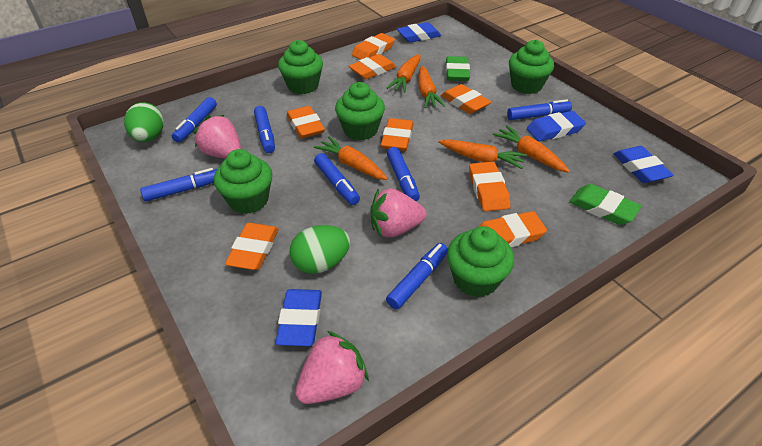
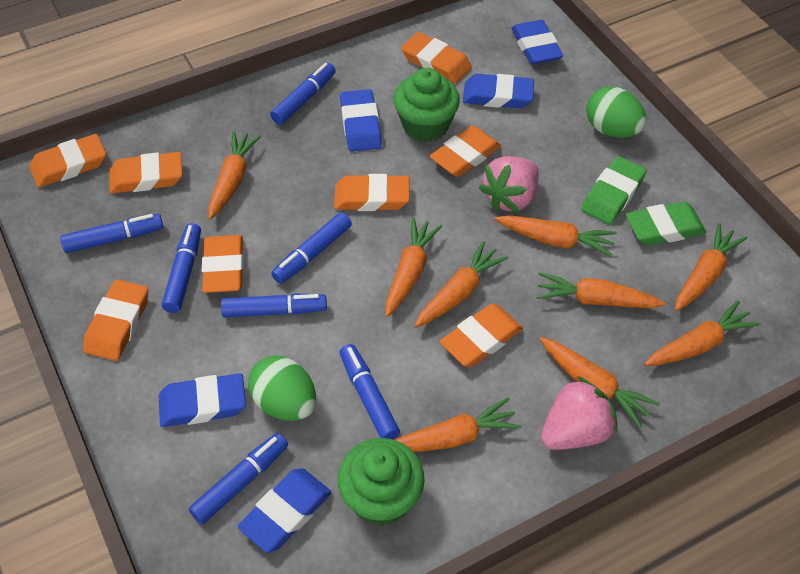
blue eraser: [276,289,322,346] [397,22,441,43] [527,111,586,142] [614,146,673,183] = 4 -> [159,373,246,427] [238,468,332,553] [340,89,382,152] [463,74,534,108] [511,20,563,64] = 5
green cupcake: [214,149,272,214] [278,40,323,94] [335,82,385,140] [447,226,514,298] [509,40,554,94] = 5 -> [338,438,425,526] [393,68,460,142] = 2
orange carrot: [314,136,388,180] [387,54,421,92] [418,66,445,108] [438,139,527,169] [493,125,570,173] = 5 -> [208,131,261,220] [386,217,442,317] [395,397,522,452] [414,241,508,328] [494,215,617,257] [536,272,665,308] [539,337,660,428] [644,300,760,366] [675,223,748,311] = 9
pink strawberry: [194,115,241,159] [295,331,369,404] [370,189,427,237] = 3 -> [479,156,539,213] [541,376,617,450] = 2

